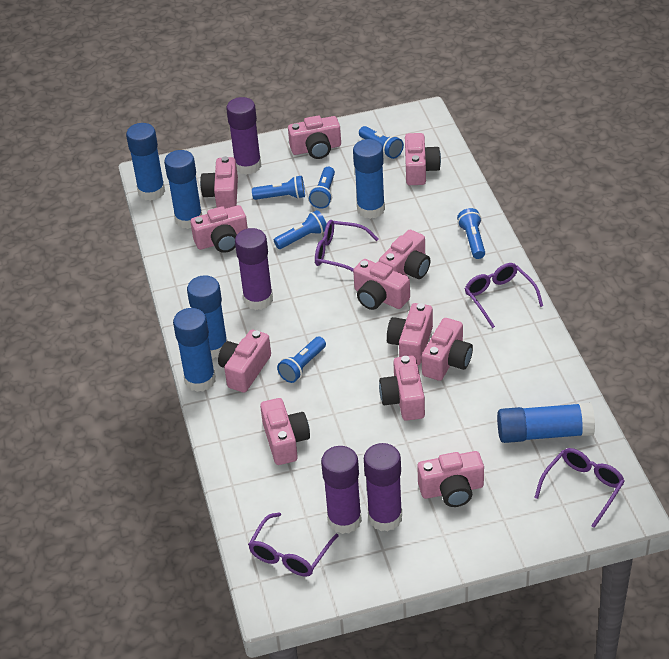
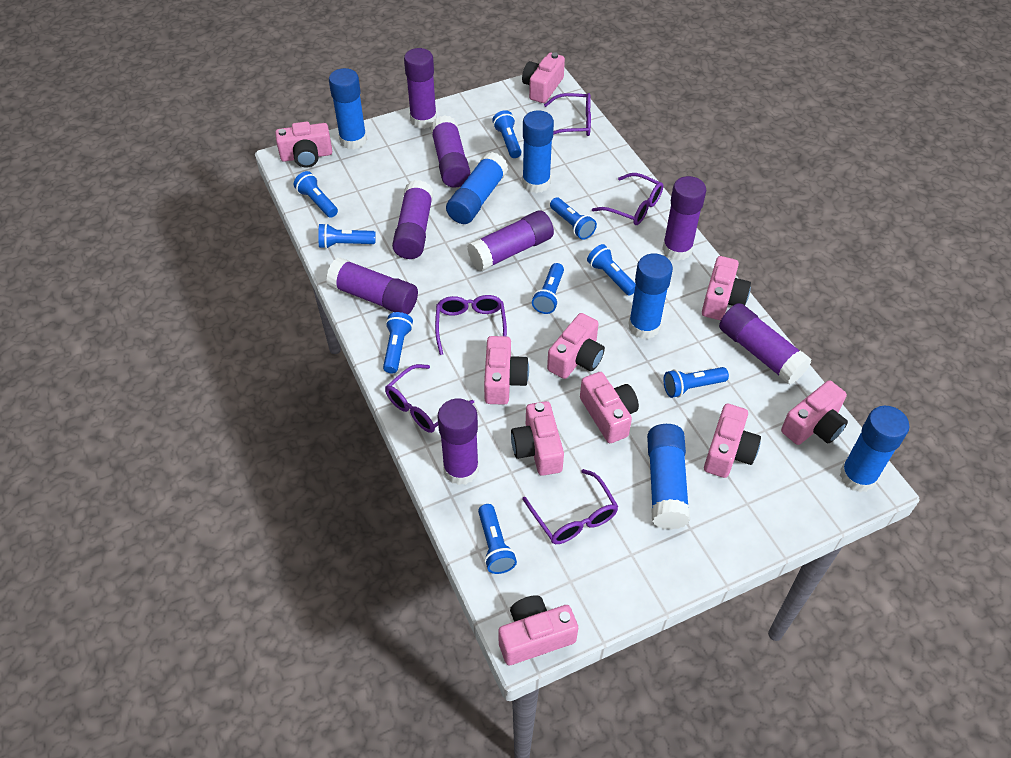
blue flashlight: [252,176,305,200] [274,210,327,249] [277,337,326,383] [309,167,335,209] [359,126,404,159] [457,208,485,259] = 6 -> [294,171,338,218] [318,223,375,249] [383,312,413,373] [478,504,517,574] [492,110,521,158] [532,263,564,314] [550,197,597,240] [587,244,636,296] [663,367,729,398] = 9
pink camera: [191,205,248,253] [200,156,238,209] [218,330,271,393] [260,398,310,465] [288,116,341,159] [353,259,410,310] [379,230,430,279] [379,356,425,421] [387,303,433,365] [405,133,441,185] [417,451,484,507] [422,318,473,381] = 12 -> [275,121,332,168] [484,336,529,405] [498,595,578,665] [511,401,564,476] [522,52,565,103] [547,313,605,379] [580,372,639,443] [702,256,751,320] [704,404,761,478] [781,380,848,445] = 10
purple glasses: [248,512,338,577] [315,220,378,272] [465,263,543,328] [534,448,625,528] = 4 -> [385,364,474,433] [435,295,507,355] [523,469,619,544] [544,93,591,136] [592,173,663,225] = 5
purple glue stick: [226,97,261,175] [235,228,273,310] [321,446,362,534] [364,443,402,532] = 4 -> [326,258,418,315] [392,180,434,259] [404,48,437,129] [430,115,471,188] [438,399,479,485] [467,210,554,271] [662,176,706,261] [719,303,811,384] = 8

